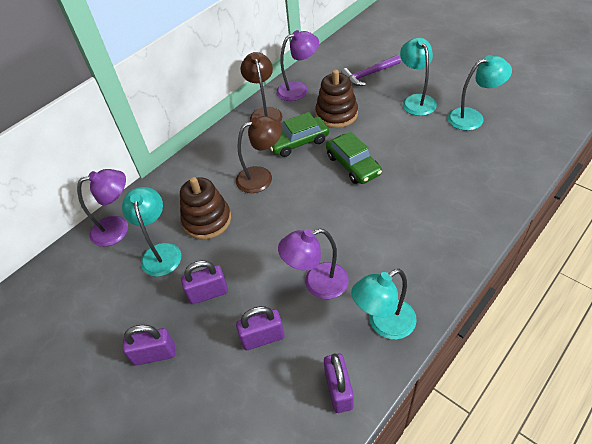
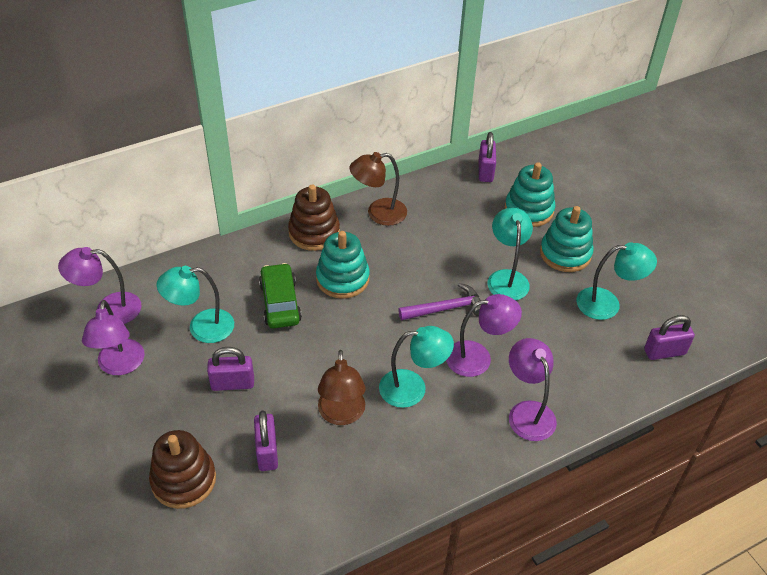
green car: [270,112,329,157] [326,132,382,184] = 2 -> [259,263,302,328] = 1
purple lamp: [77,169,128,247] [276,30,319,101] [278,229,349,299] = 3 -> [58,247,141,324] [82,300,145,375] [446,294,522,377] [509,338,557,441] = 4
turquoise stacking toy: none = 0 -> [316,231,370,299] [505,162,555,227] [540,206,594,272] = 3

